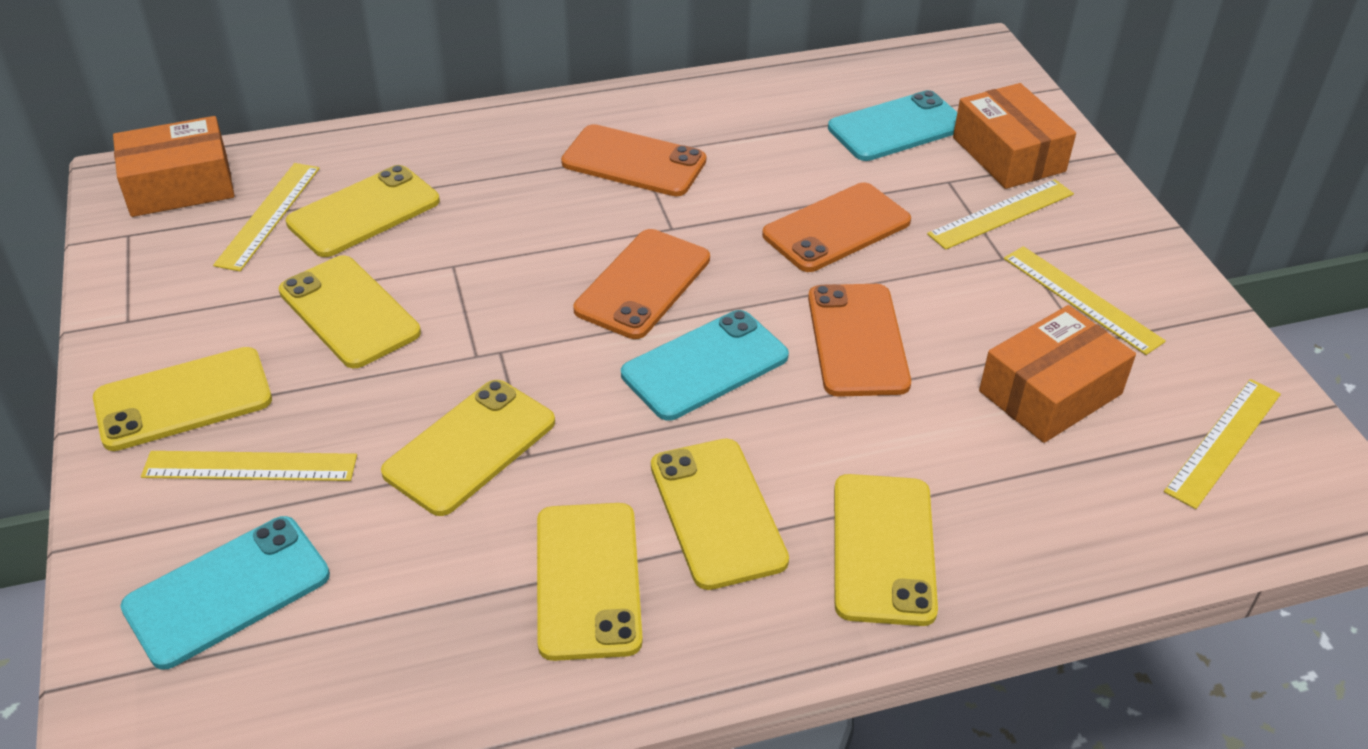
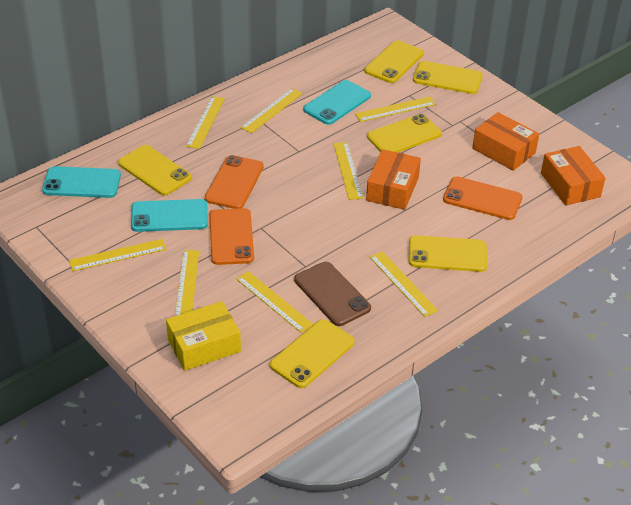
brown phone: none = 0 -> [294,262,371,326] = 1
orange phone: [561,124,706,196] [573,229,710,339] [762,182,911,272] [808,284,911,397] = 4 -> [205,155,264,209] [209,208,254,265] [443,177,522,220] = 3
yellow box: none = 0 -> [166,301,241,371] = 1
yellow phone: [93,347,272,451] [279,255,421,368] [286,165,440,257] [381,380,555,516] [537,503,643,661] [651,439,789,590] [834,474,938,626] = 7 -> [118,145,192,195] [270,319,355,388] [364,40,424,83] [367,114,442,152] [409,235,487,272] [413,61,483,94] = 6
yellow ruler: [141,451,357,481] [213,163,320,271] [927,179,1074,250] [1004,246,1166,355] [1164,379,1281,509] = 5 -> [69,239,166,271] [175,250,199,316] [186,96,225,149] [236,271,313,333] [240,88,303,133] [333,142,363,200] [355,97,436,122] [370,251,438,317] = 8

